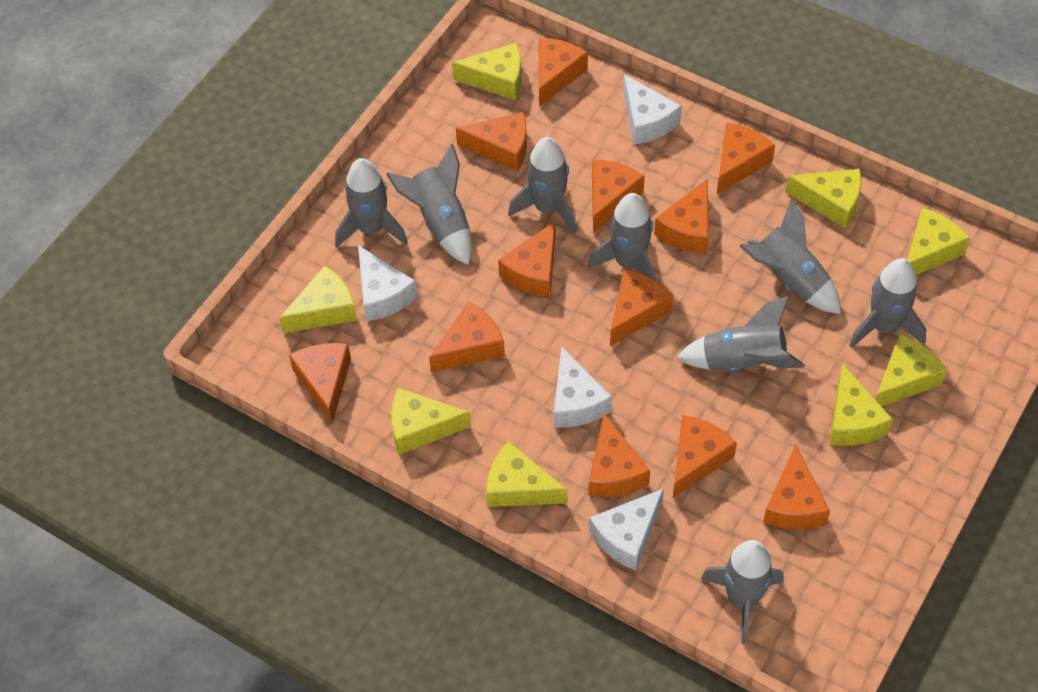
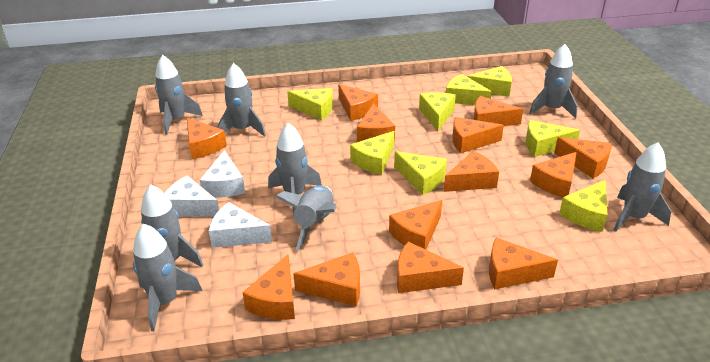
orange cheese: [289,343,351,424] [429,302,505,372] [456,112,527,171] [498,221,555,297] [538,38,588,107] [588,414,650,497] [592,159,645,233] [610,269,673,346] [654,179,709,254] [673,415,737,498] [717,122,775,194] [763,445,830,530] = 12 -> [187,118,227,159] [242,254,295,320] [293,252,360,306] [338,84,378,121] [357,103,395,142] [389,200,442,250] [397,242,464,293] [444,151,499,192] [452,117,504,153] [473,96,523,126] [489,238,558,289] [530,152,577,197] [555,137,611,178] = 13
white cheese: [358,245,418,321] [554,346,612,427] [589,488,664,570] [623,74,682,145] = 4 -> [164,175,219,217] [200,150,245,198] [209,202,272,248] = 3

